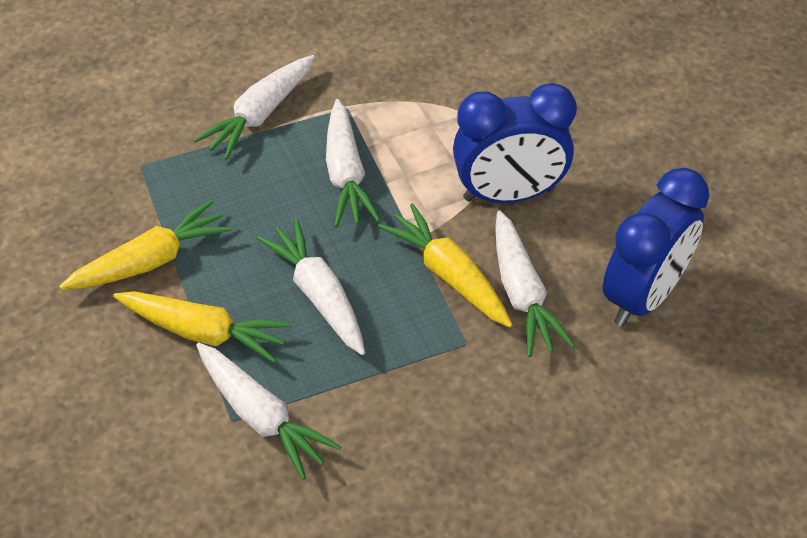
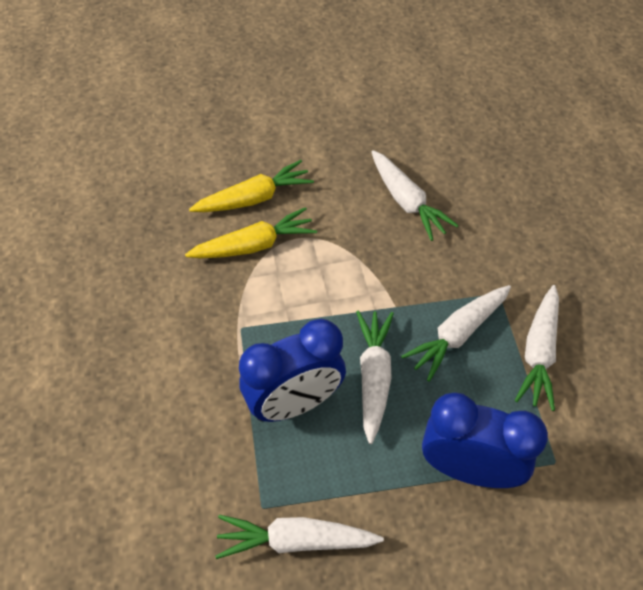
yellow carrot: [59,200,233,290] [113,291,292,363] [378,203,512,328] = 3 -> [185,207,317,258] [189,160,314,212] = 2

